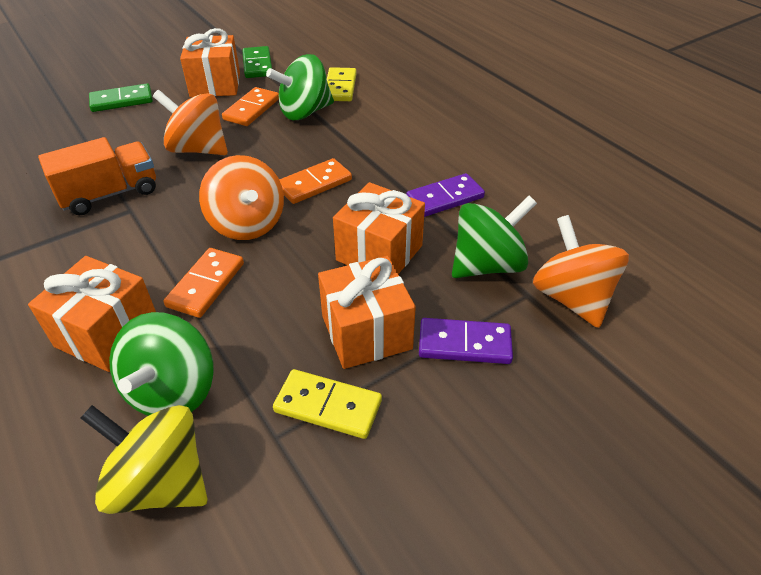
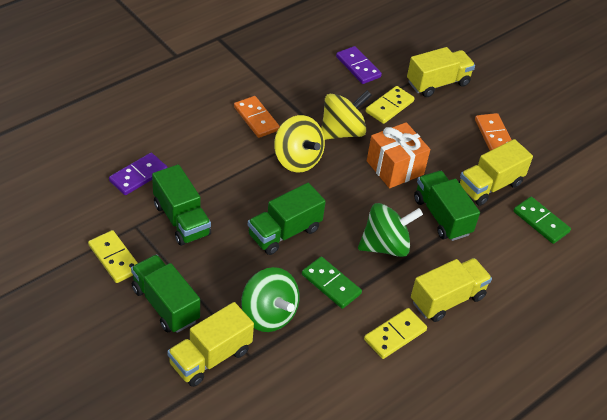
green spinning top: [109,312,214,416] [266,54,334,120] [452,196,537,278] = 3 -> [241,267,299,332] [358,203,423,257] = 2
green truck: none = 0 -> [131,254,200,333] [152,164,211,246] [248,183,326,255] [414,171,480,241] = 4
orange domino: [163,248,244,318] [222,87,279,126] [279,158,352,204] = 3 -> [234,96,280,138] [475,113,512,151] = 2
orange gift: [28,256,156,372] [180,28,240,97] [318,256,416,369] [333,182,425,274] = 4 -> [367,122,430,188] = 1
orange spinning top: [153,90,228,155] [199,155,284,240] [533,215,629,328] = 3 -> none = 0
orange truck: [38,137,156,215] = 1 -> none = 0
yellow domino: [273,369,382,439] [327,67,357,101] = 2 -> [88,230,138,283] [364,308,427,359] [366,86,415,124] = 3
yellow spinning top: [80,405,208,514] = 1 -> [274,115,325,173] [321,90,372,140] = 2
yellow truck: none = 0 -> [167,302,254,387] [407,47,475,97] [411,258,492,322] [459,139,533,206] = 4

